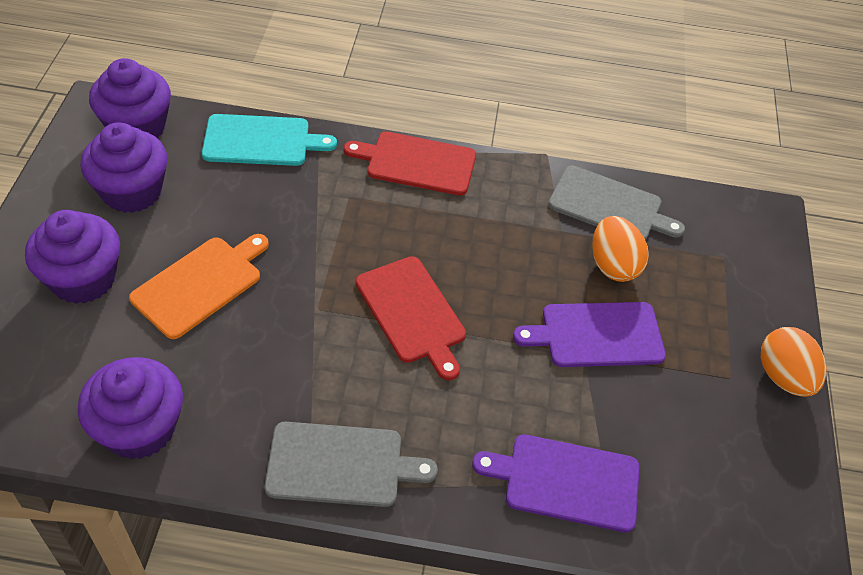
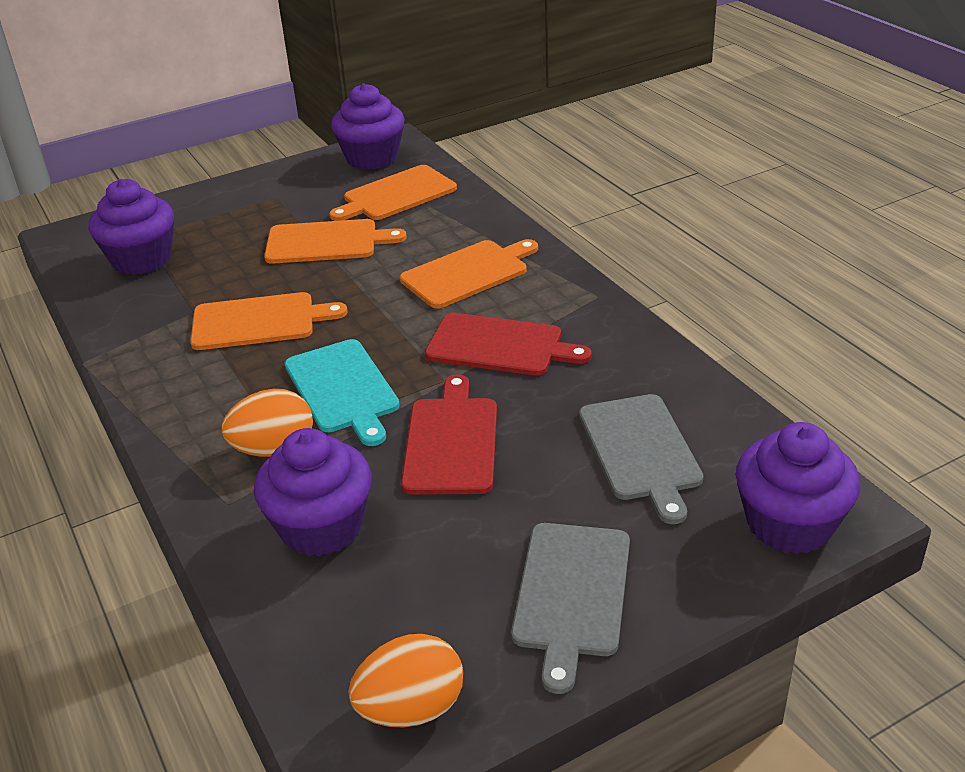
orange cutting board: [129,234,269,339] = 1 -> [190,292,348,350] [264,219,407,264] [329,165,457,221] [400,239,538,309] = 4
purple cutting board: [472,434,640,533] [513,302,666,367] = 2 -> none = 0

